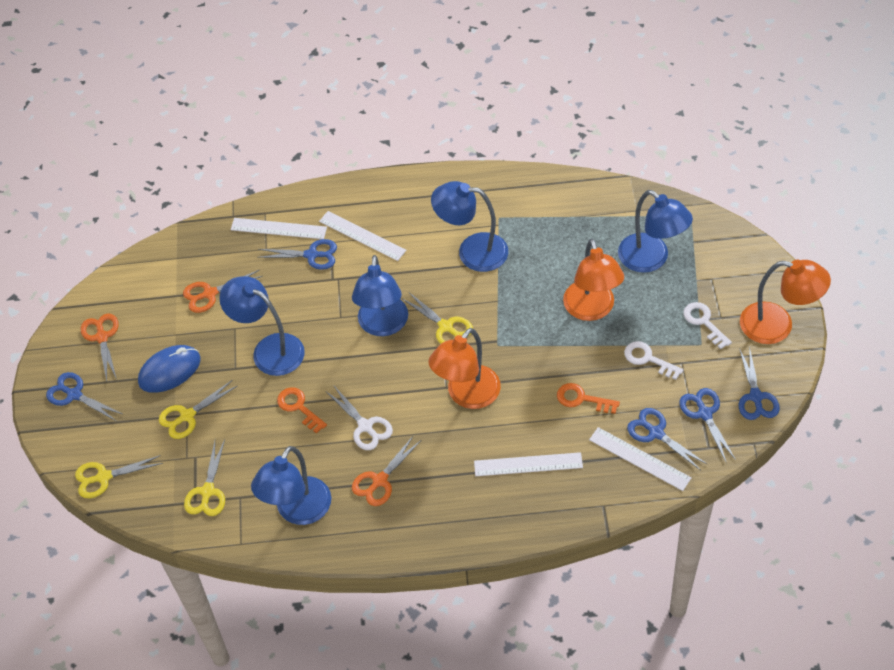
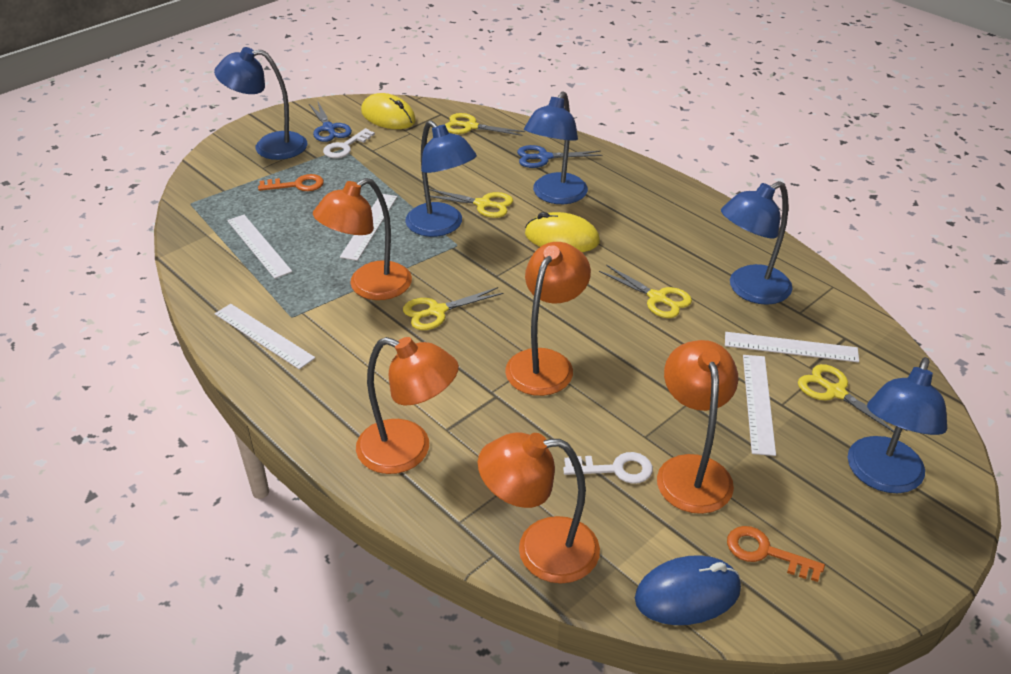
blue scissors: [46,372,122,421] [257,239,337,270] [627,408,707,470] [679,388,736,461] [739,346,780,420] = 5 -> [309,102,352,142] [517,145,602,168] = 2
orange lamp: [428,328,501,409] [563,239,624,321] [740,260,831,344] = 3 -> [313,178,412,300] [356,337,459,474] [478,432,600,583] [505,242,591,396] [657,340,738,514] = 5
orange scissors: [81,314,119,381] [183,270,263,313] [352,435,421,506] = 3 -> none = 0
white ruler: [231,218,327,239] [319,211,407,261] [474,452,583,476] [589,427,692,491] = 4 -> [215,304,315,369] [227,215,292,279] [340,194,397,261] [725,332,859,363] [743,355,776,456] = 5
white scissors: [327,386,393,450] = 1 -> none = 0
yellow mouse: none = 0 -> [361,93,416,129] [525,212,600,252] = 2
yellow scissors: [75,455,163,498] [159,380,237,439] [184,440,225,516] [403,293,473,344] = 4 -> [403,287,503,330] [424,189,513,218] [445,113,525,136] [599,265,692,318] [798,364,908,433] = 5

